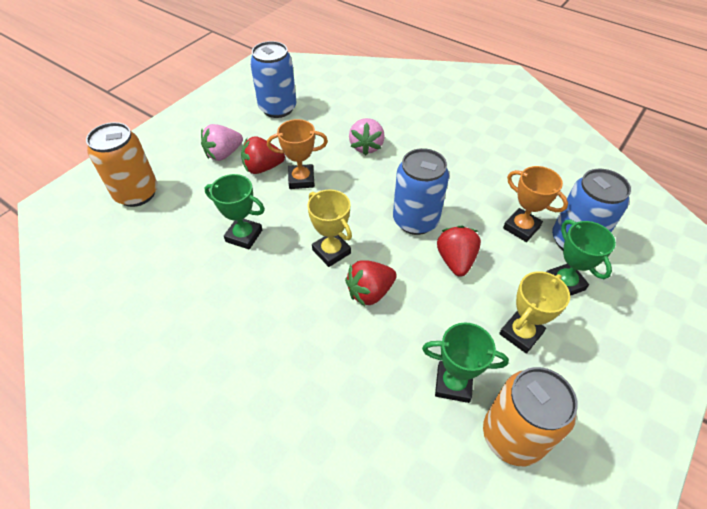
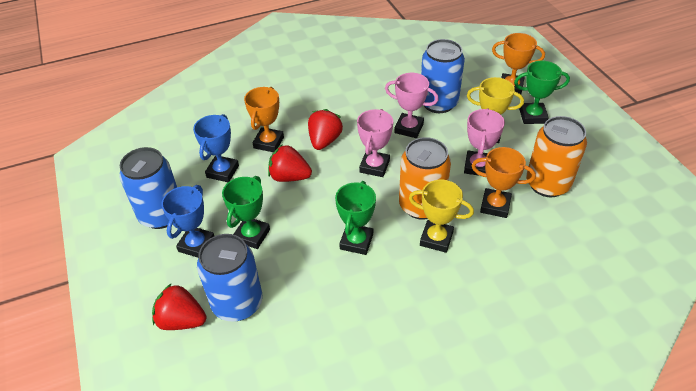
blue trophy: none = 0 -> [161,185,214,257] [193,114,239,182] = 2
orange trophy: [267,119,328,189] [503,166,568,242] = 2 -> [244,87,284,152] [472,147,536,218] [492,33,545,94] = 3
pink strawberry: [201,124,243,161] [349,118,385,156] = 2 -> none = 0
pink trophy: none = 0 -> [357,109,393,177] [385,73,439,138] [464,108,505,176] = 3

